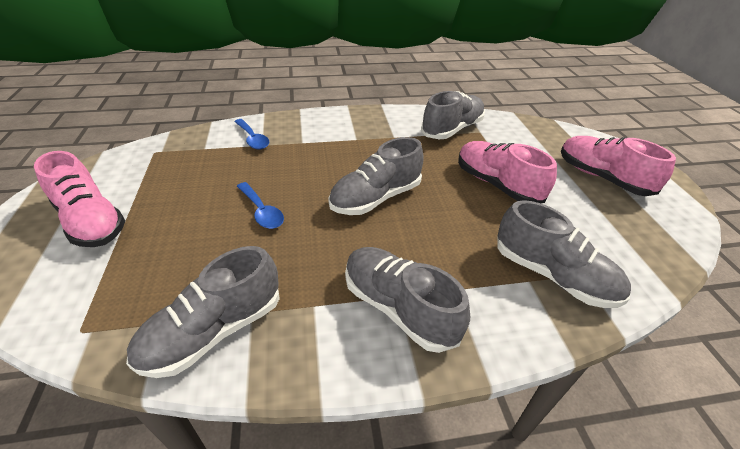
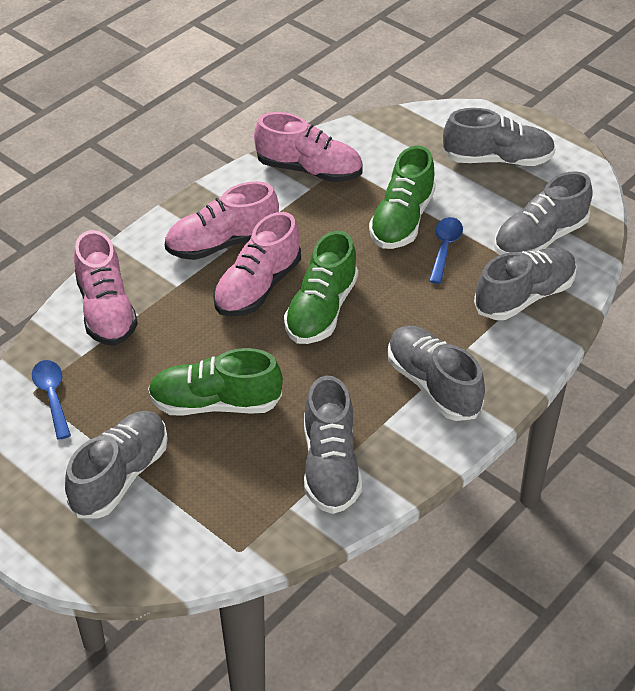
green shoe: none = 0 -> [148,348,283,416] [284,231,358,344] [369,146,436,249] = 3
grey shoe: [126,246,280,378] [328,137,424,215] [345,247,470,353] [421,91,485,139] [497,200,631,308] = 5 -> [65,411,168,518] [304,376,362,514] [388,325,485,421] [443,108,556,166] [474,248,577,320] [494,171,593,255] = 6
pink shoe: [34,151,125,247] [458,141,557,203] [561,136,676,196] = 3 -> [74,230,138,346] [165,181,279,260] [213,212,301,317] [254,112,362,182] = 4

